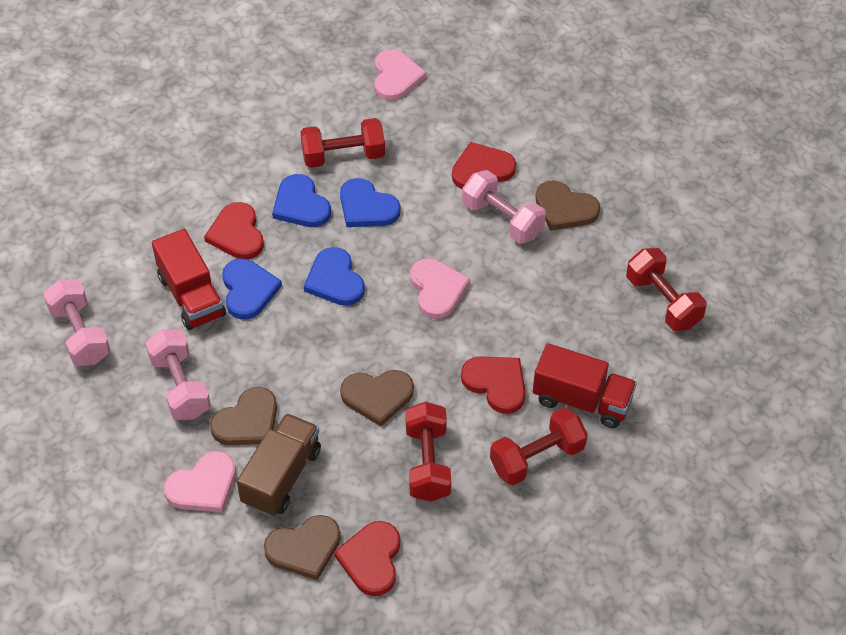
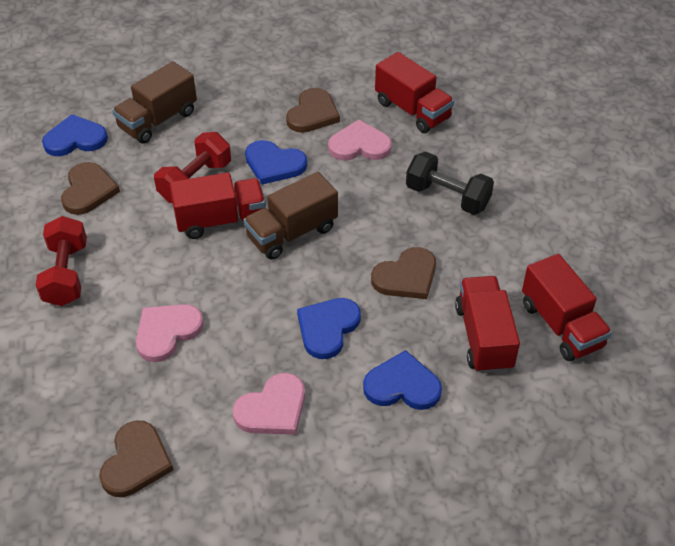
black dumbbell: none = 0 -> [406,152,494,215] = 1
brown truck: [237,413,321,516] = 1 -> [112,62,197,144] [243,172,338,260] = 2
pink dumbbell: [43,279,111,366] [145,329,211,420] [462,170,546,244] = 3 -> none = 0
red dumbbell: [300,118,385,168] [406,402,451,502] [490,408,588,485] [626,248,707,331] = 4 -> [36,216,87,306] [154,132,231,203] = 2
red heart: [204,202,264,259] [334,521,400,596] [452,142,516,189] [461,356,526,414] = 4 -> none = 0
red truck: [152,229,226,330] [533,343,637,428] = 2 -> [169,172,266,239] [375,52,454,133] [455,276,520,373] [522,254,612,361] = 4

